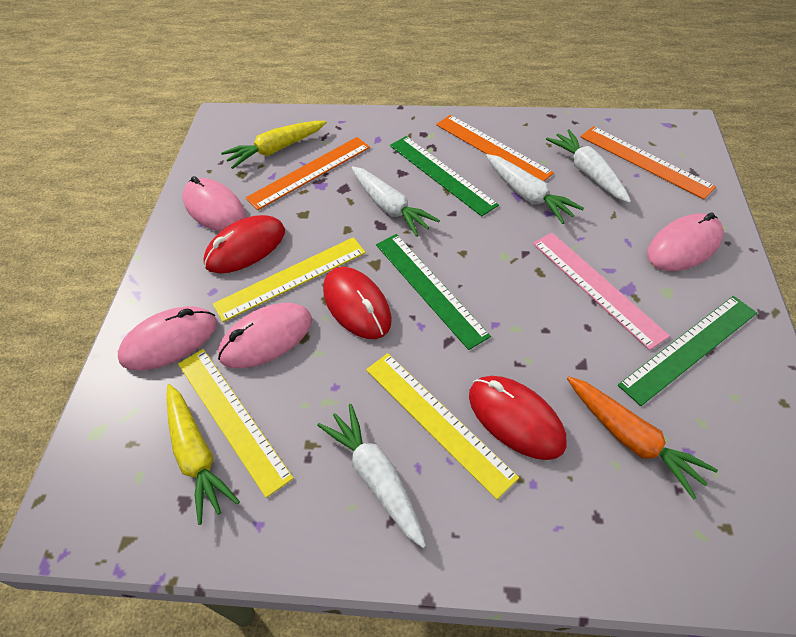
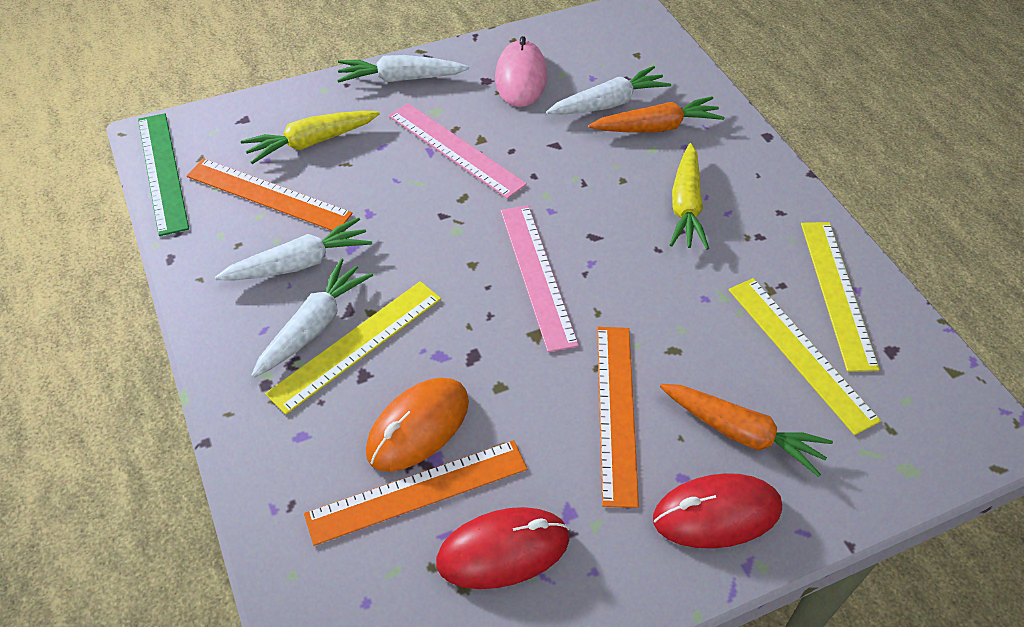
green ruler: [376,234,491,350] [390,136,499,216] [618,296,757,406] = 3 -> [138,113,189,236] = 1
orange carrot: [567,377,718,500] = 1 -> [588,96,725,132] [660,384,833,477] = 2
orange mouse: none = 0 -> [366,378,469,472] = 1
pink mouse: [118,306,217,370] [183,176,245,232] [218,303,312,368] [647,213,724,271] = 4 -> [495,36,547,107] = 1
pink ruler: [533,233,670,350] = 1 -> [389,103,527,199] [501,205,579,352] = 2
red mouse: [203,215,285,273] [323,267,392,339] [469,376,567,460] = 3 -> [436,507,569,589] [653,473,782,549] = 2

